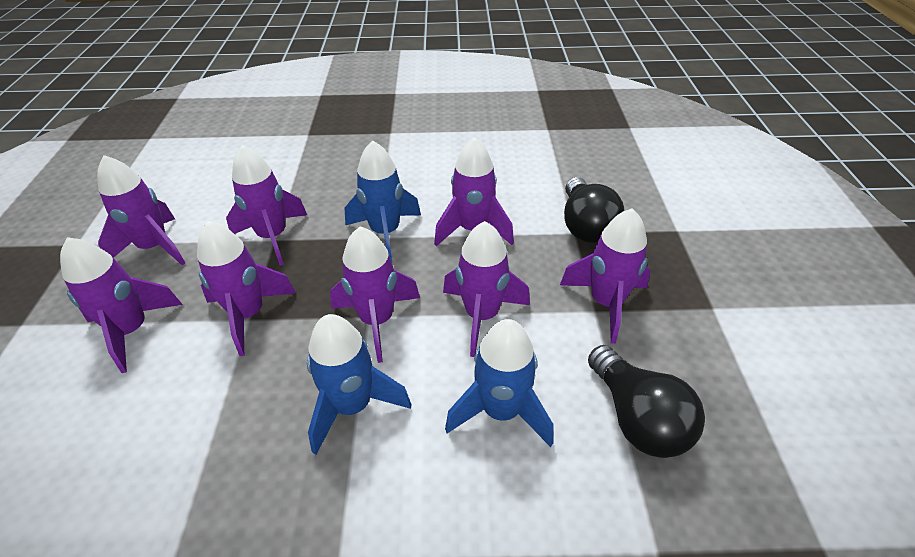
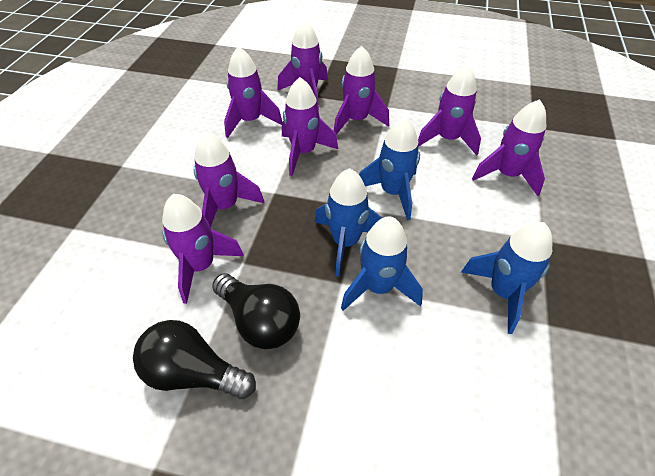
blue rocket: [307,314,411,455] [345,140,421,262] [445,319,553,447] = 3 -> [315,168,382,277] [341,216,423,311] [359,117,420,221] [461,222,552,334] = 4

